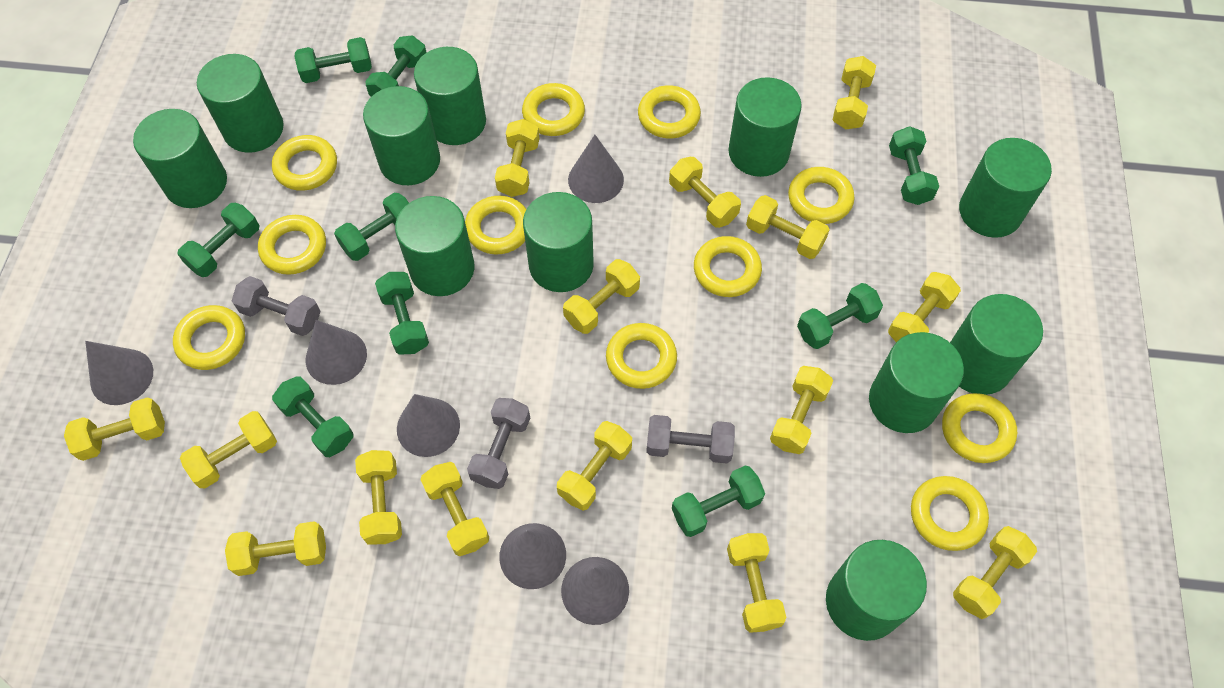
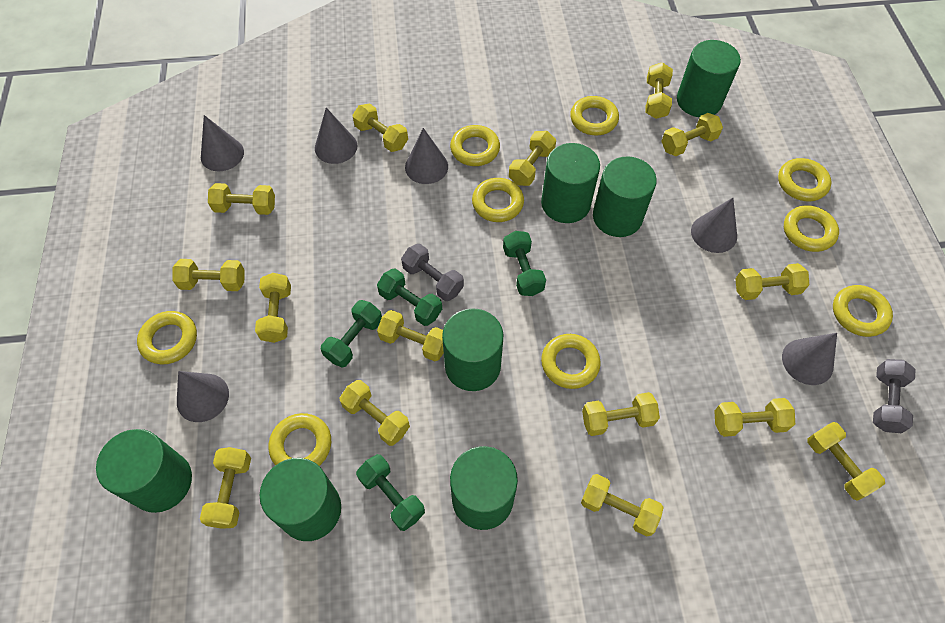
green cylinder: [133,109,227,208] [197,54,284,153] [363,86,440,185] [395,196,475,296] [414,47,486,145] [523,192,594,292] [728,77,802,177] [826,540,927,641] [869,332,964,433] [950,294,1043,395] [959,138,1052,238] = 11 -> [96,429,192,513] [259,458,341,541] [442,308,503,391] [450,446,518,530] [541,143,600,223] [593,156,657,237] [677,40,741,117] = 7
green dumbbell: [178,203,259,277] [272,376,353,457] [294,37,372,83] [334,193,409,261] [365,35,427,97] [375,272,429,355] [672,466,765,537] [797,283,883,349] [889,126,939,205] = 9 -> [321,300,382,367] [356,454,425,531] [377,268,442,326] [503,231,546,296] = 4
grey dumbbell: [232,276,321,336] [467,398,530,489] [646,415,735,464] = 3 -> [401,244,464,301] [873,359,916,434] = 2
yellow ring: [173,305,245,370] [258,215,326,275] [272,135,337,191] [465,196,526,255] [522,83,585,136] [606,323,677,389] [638,85,701,138] [694,236,762,297] [788,167,855,224] [911,476,989,551] [942,393,1017,463] = 11 -> [137,311,197,364] [269,413,331,466] [450,125,500,166] [472,178,524,222] [541,334,601,389] [570,96,619,135] [778,158,831,201] [784,205,839,252] [833,285,893,337] = 9

